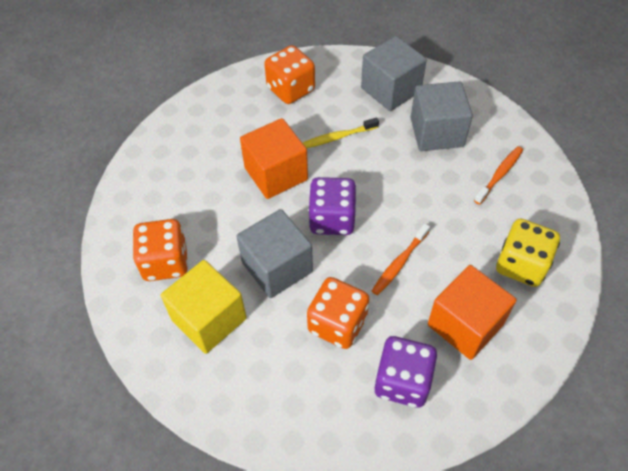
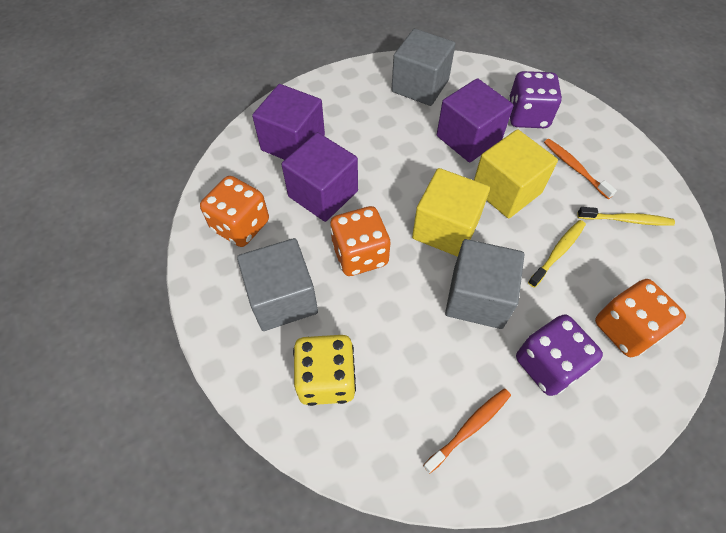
orange cube: [240,118,308,199] [428,265,517,360] = 2 -> none = 0
purple cube: none = 0 -> [252,84,325,160] [281,132,358,222] [437,78,514,162] = 3
yellow cube: [161,260,247,354] = 1 -> [412,168,490,257] [474,129,558,218] = 2
yellow toothbrush: [303,118,379,148] = 1 -> [528,220,586,288] [577,207,675,226] = 2

